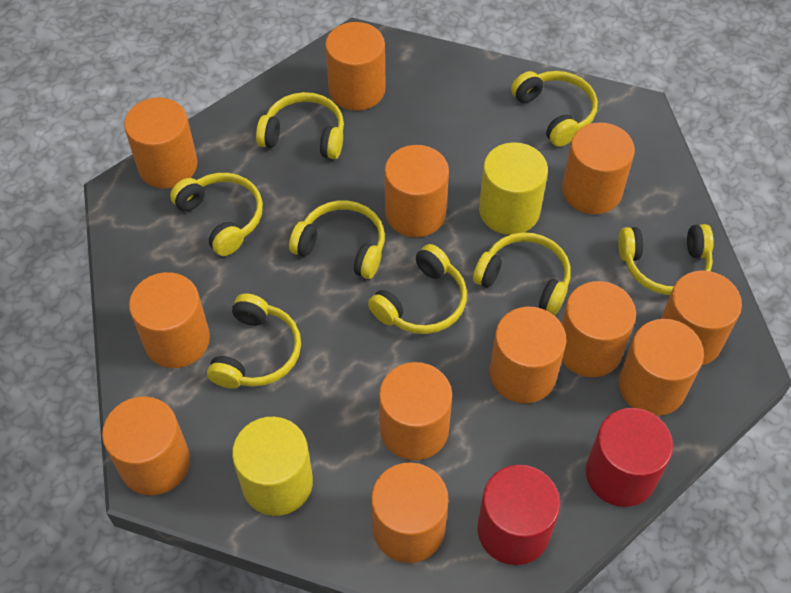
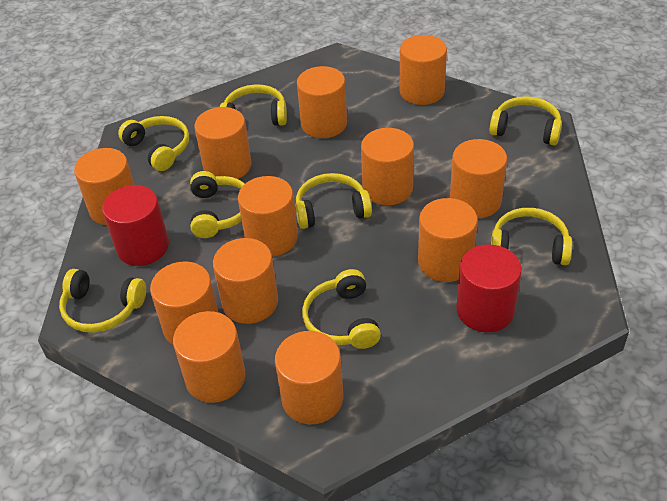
yellow cylinder: [232,417,313,516] [479,142,548,235] = 2 -> none = 0

